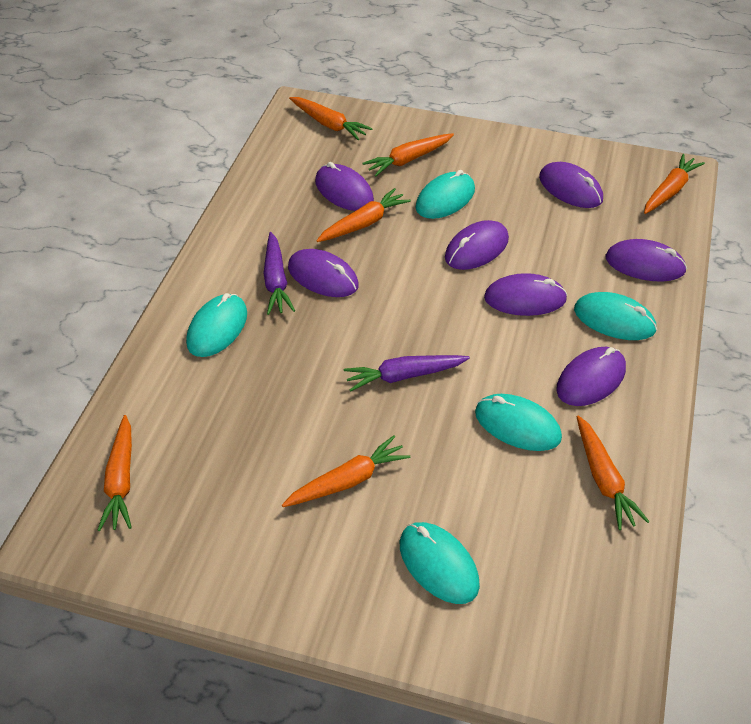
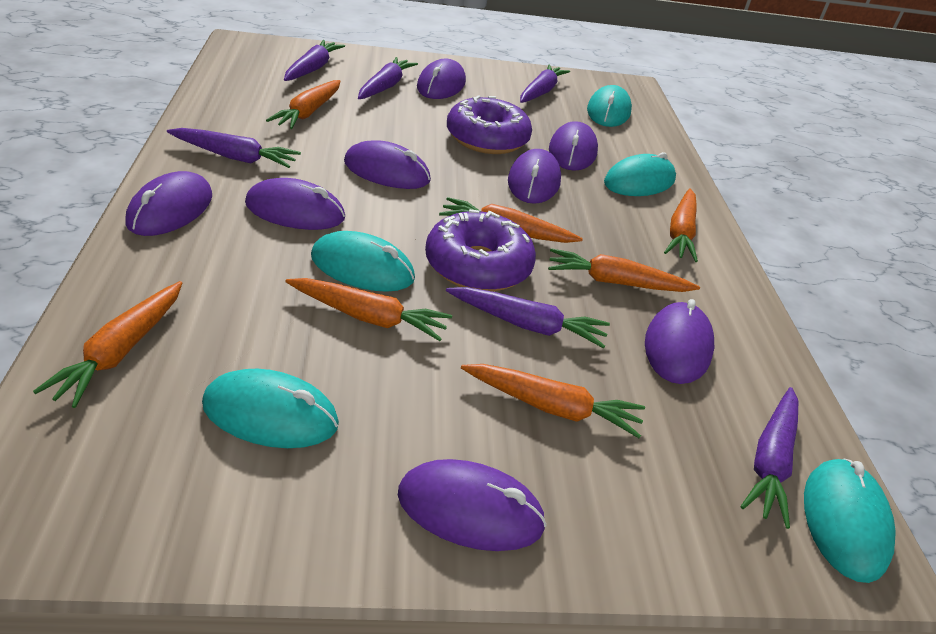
purple carrot: [263,232,295,315] [344,355,470,392] = 2 -> [167,128,301,168] [284,40,345,81] [358,57,418,99] [446,287,610,348] [520,64,570,103] [740,387,799,529] = 6
purple donut: none = 0 -> [425,209,536,292] [447,95,532,154] = 2
purple mouse: [288,249,359,297] [315,162,374,211] [445,220,509,270] [484,273,567,316] [539,162,603,208] [556,347,626,406] [605,239,687,282] = 7 -> [125,171,212,236] [245,178,345,230] [344,140,431,189] [398,459,547,551] [417,59,466,99] [508,149,561,204] [549,121,598,171] [645,299,714,384] = 8

